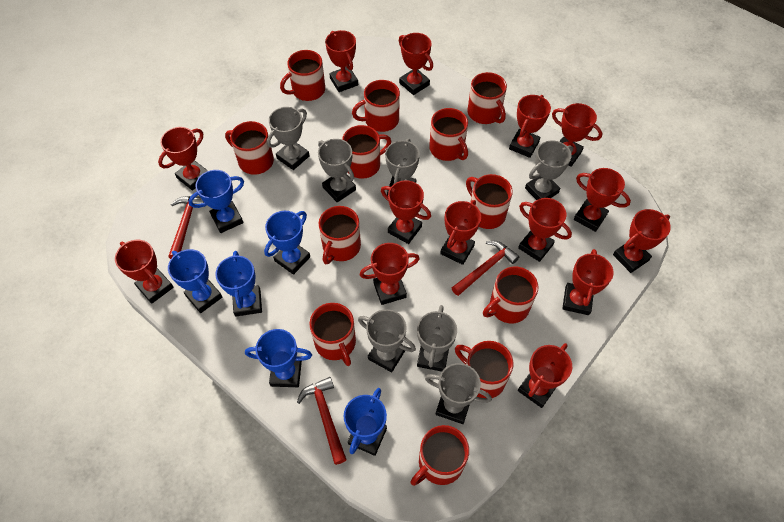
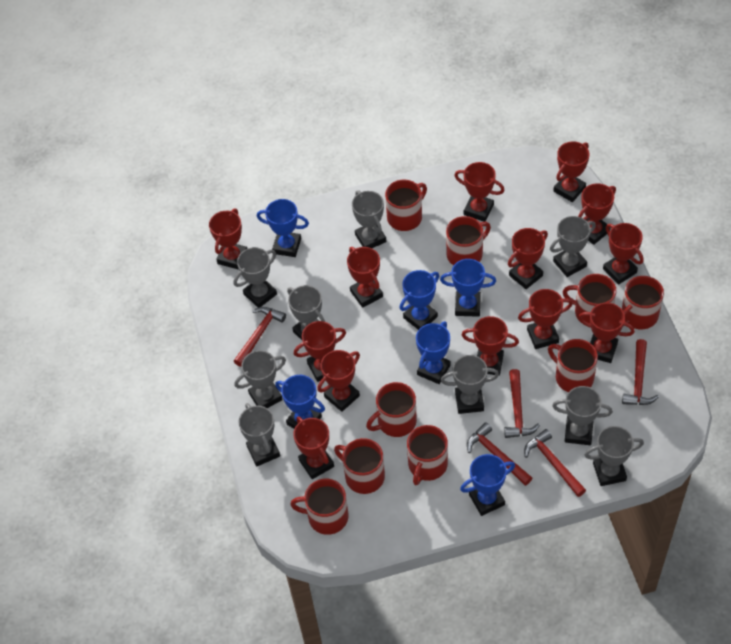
grey trophy: [267,107,309,170] [318,139,356,202] [358,309,416,372] [385,139,420,195] [417,305,457,372] [425,363,492,424] [525,140,573,200] = 7 -> [234,247,277,308] [235,350,286,408] [239,403,280,466] [287,285,325,340] [352,190,386,248] [441,355,499,414] [550,216,596,277] [552,386,613,445] [585,426,644,486] = 9
red hammer: [168,196,204,259] [297,377,347,465] [452,241,519,296] = 3 -> [234,307,286,367] [467,422,532,486] [504,369,540,438] [524,429,586,497] [622,339,659,405] = 5
red mug: [225,121,274,175] [280,50,325,101] [310,303,356,366] [319,206,361,264] [342,125,391,179] [352,80,400,132] [410,425,469,486] [429,108,468,161] [455,341,513,398] [466,174,513,229] [468,72,507,124] [483,267,539,323] = 12 -> [290,479,348,535] [334,438,385,494] [366,382,417,437] [385,180,427,231] [407,425,448,485] [446,216,491,266] [548,339,598,392] [563,274,617,323] [622,276,664,329] = 9
red trophy: [115,240,174,304] [158,127,208,191] [325,30,358,92] [360,243,420,305] [381,180,431,244] [399,33,433,95] [440,200,481,265] [509,95,551,158] [518,198,572,262] [518,343,572,408] [552,103,602,167] [562,249,614,315] [574,168,631,232] [613,209,671,273] = 14 -> [209,209,247,270] [293,417,334,479] [294,321,346,382] [317,350,360,412] [347,247,383,308] [454,162,505,222] [462,316,519,376] [508,228,548,289] [518,289,572,349] [553,141,589,202] [578,183,616,245] [578,303,635,363] [603,223,644,285] = 13

